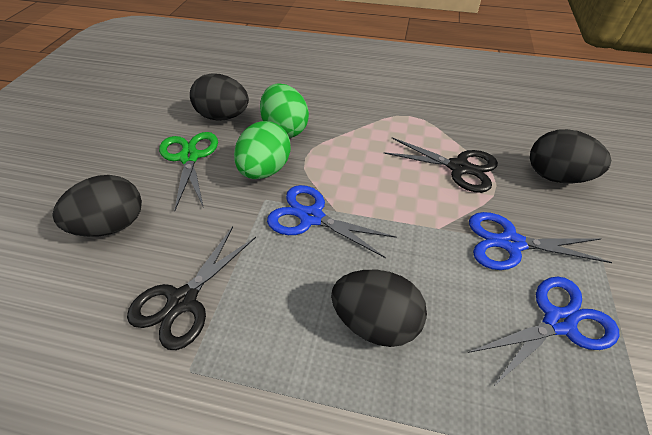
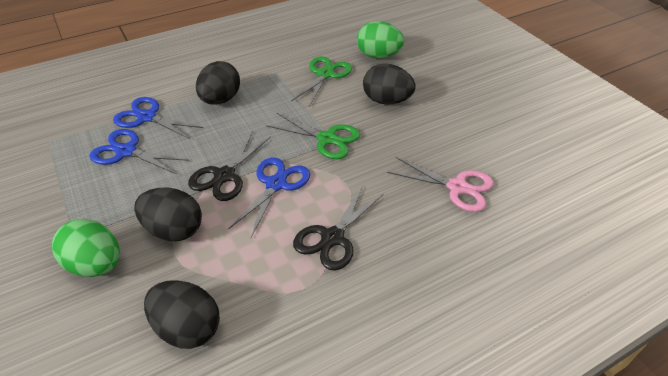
green scissors: [159,132,218,211] = 1 -> [266,113,360,159] [291,57,352,107] = 2
pink scissors: none = 0 -> [387,157,494,212] = 1

